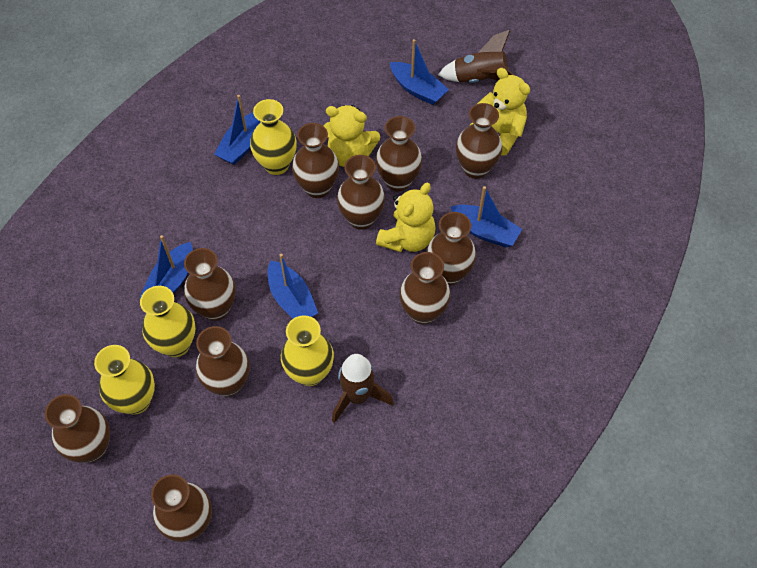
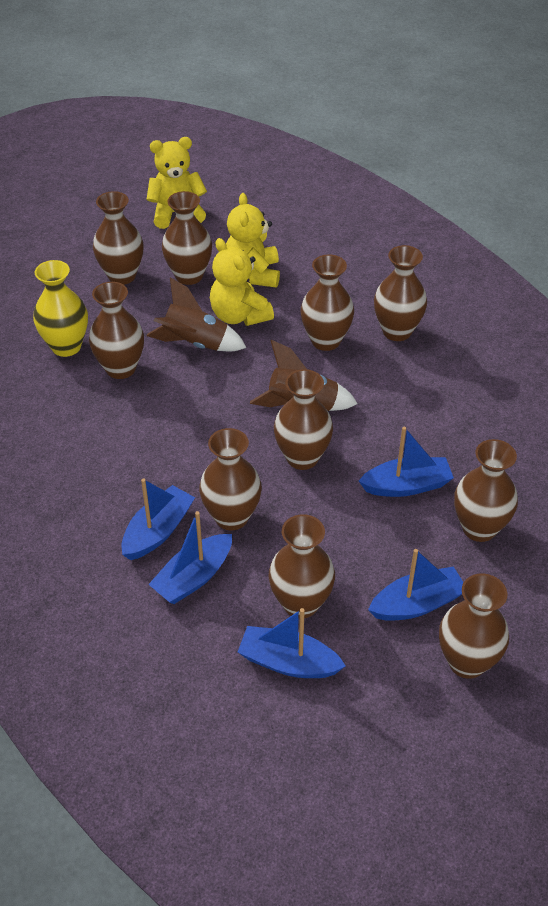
yellow vase: [94,345,155,415] [140,286,196,357] [250,99,297,175] [281,315,334,386] = 4 -> [33,260,88,357] = 1

